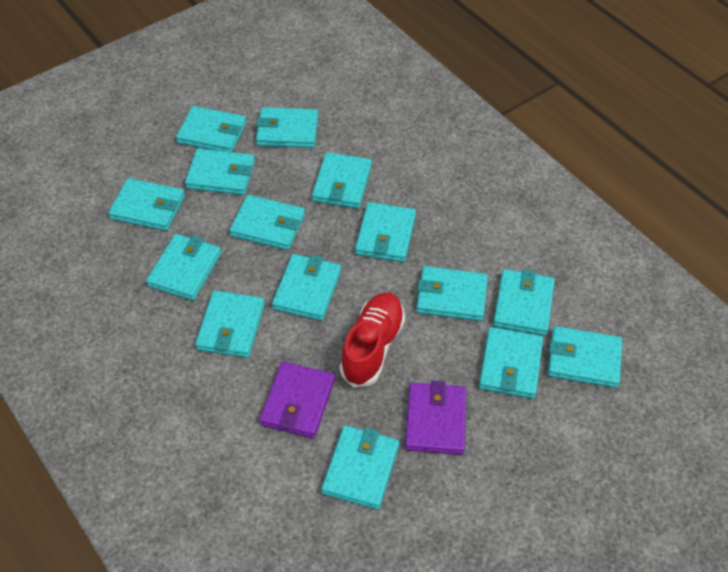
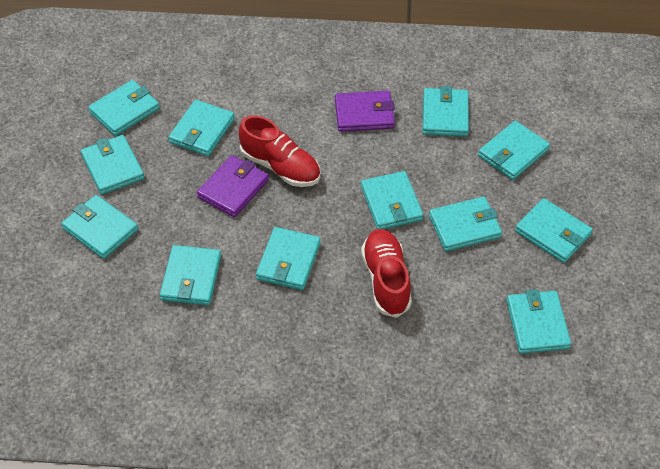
red shoe: [340,292,405,388] = 1 -> [239,115,320,187] [361,229,412,318] = 2
turquoise wallet: [108,178,185,231] [146,234,221,300] [176,106,246,152] [185,148,255,195] [195,291,265,358] [229,195,305,250] [256,107,318,148] [272,254,341,321] [312,152,372,209] [322,426,399,510] [355,202,416,262] [416,266,488,321] [479,327,543,399] [493,269,555,336] [548,326,622,388] = 15 -> [62,195,138,259] [81,135,145,195] [88,80,160,136] [160,245,221,305] [168,100,235,156] [256,227,320,290] [361,171,423,229] [423,86,469,137] [429,197,502,251] [478,121,550,180] [507,289,571,354] [515,198,593,263] = 12

